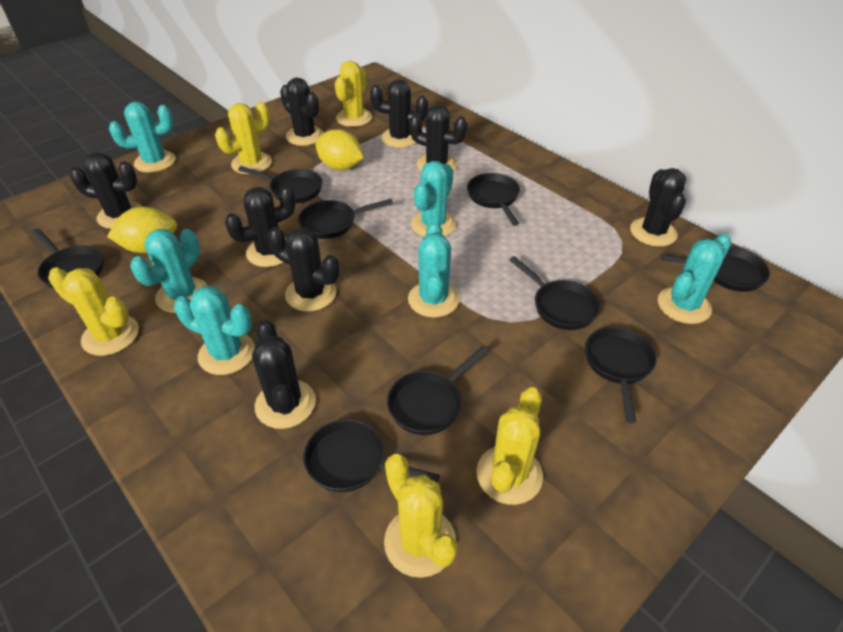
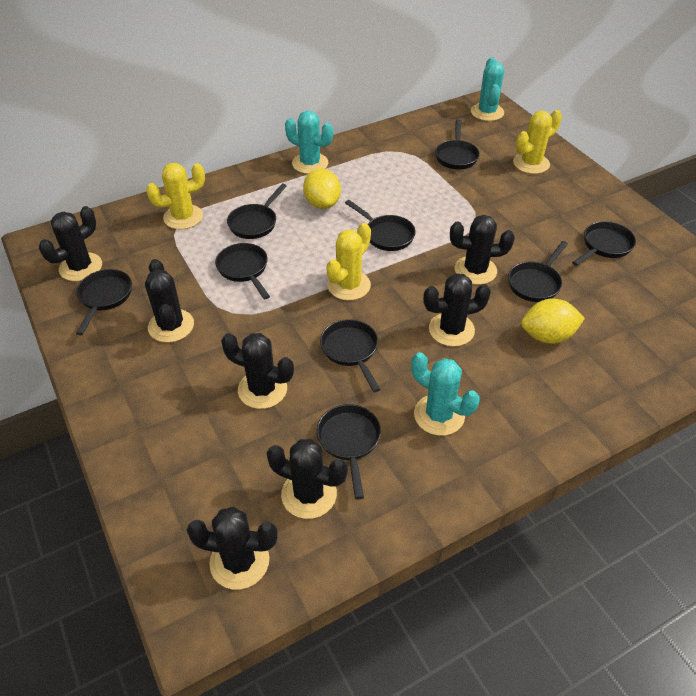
black cactus: [70,152,142,229] [225,186,296,267] [252,320,316,429] [268,227,339,312] [280,78,324,146] [370,79,428,148] [409,104,467,172] [630,168,686,247] = 8 -> [39,206,102,281] [145,259,194,343] [187,507,278,589] [221,333,294,409] [267,439,348,519] [423,273,491,347] [450,215,515,285] = 7
turquoise cactus: [109,102,176,173] [130,229,207,313] [174,286,255,375] [408,222,460,318] [411,161,456,237] [658,233,731,324] = 6 -> [285,111,333,174] [411,352,480,436] [471,57,504,121] = 3
yellow cactus: [48,268,139,356] [215,102,272,174] [335,61,372,127] [384,454,458,578] [476,387,543,505] = 5 -> [146,163,205,229] [326,223,371,300] [513,110,562,174] = 3

